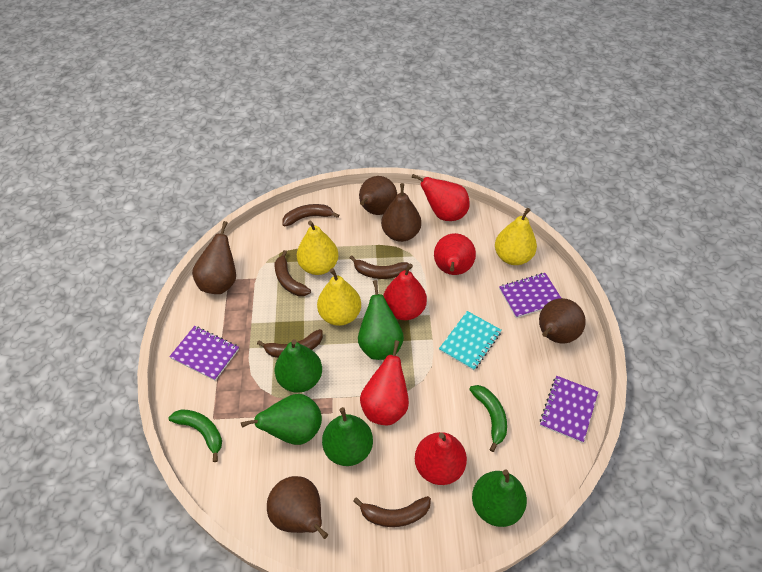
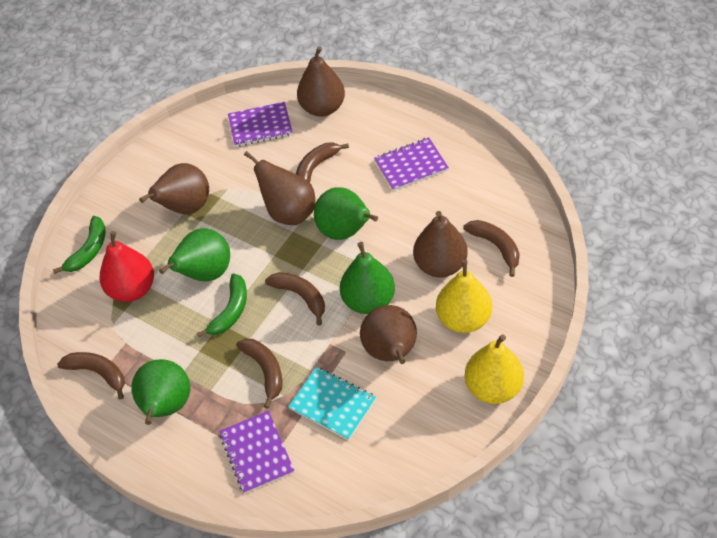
green pear: [241,394,322,445] [275,339,322,393] [322,407,373,466] [358,280,404,360] [472,470,527,527] = 5 -> [131,359,190,425] [159,228,230,281] [314,187,378,240] [340,242,395,314] = 4
red pear: [360,340,409,425] [383,263,427,320] [412,174,470,221] [415,432,467,485] [434,233,476,275] = 5 -> [100,231,154,302] = 1
yellow pear: [297,221,338,275] [317,268,361,326] [495,208,537,265] = 3 -> [436,260,492,333] [465,334,524,404] = 2

